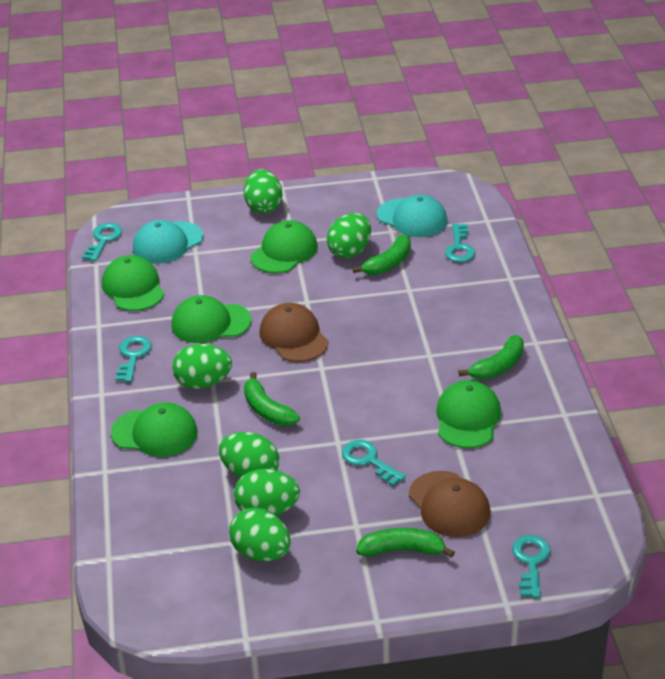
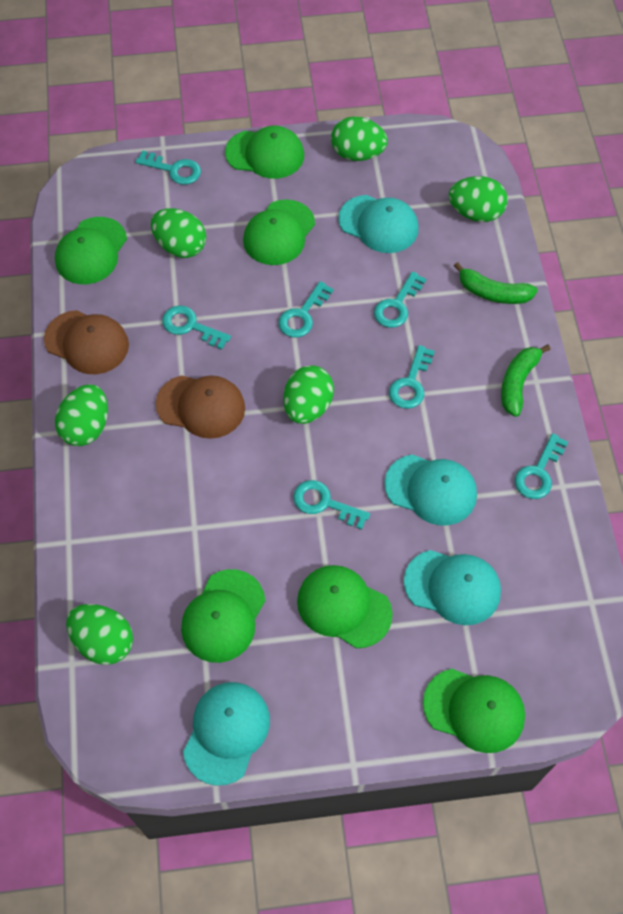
green banana: [244,372,300,426] [353,234,411,275] [356,528,455,558] [458,335,524,379] = 4 -> [454,262,538,304] [501,345,551,417] = 2
green cap: [102,255,164,311] [111,403,198,457] [171,295,252,343] [251,220,318,273] [436,380,501,448] = 5 -> [55,217,127,284] [181,569,265,663] [225,126,304,179] [243,199,315,265] [297,565,393,648] [423,669,525,753] = 6
turquoise cap: [133,220,203,264] [377,195,448,237] = 2 -> [183,682,270,786] [338,195,419,253] [384,454,477,526] [404,550,501,625] = 4
turquoise key: [82,223,122,261] [115,336,152,382] [342,440,406,486] [445,224,475,262] [512,535,551,598] = 5 -> [136,151,201,185] [162,306,231,350] [278,281,334,338] [293,480,370,530] [374,271,426,328] [389,345,435,409] [515,433,568,499] = 7

